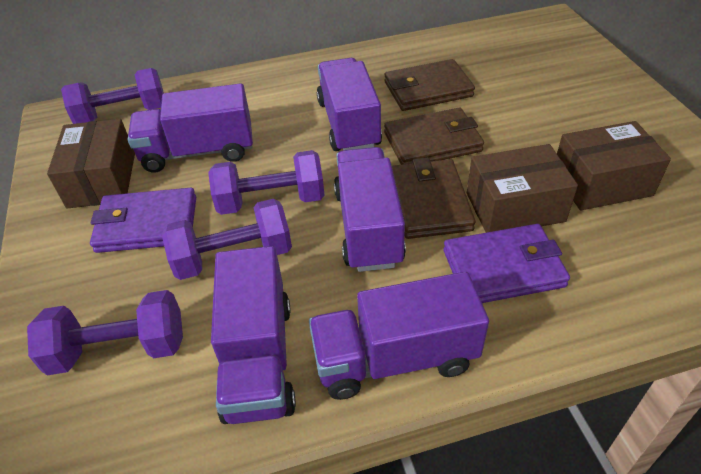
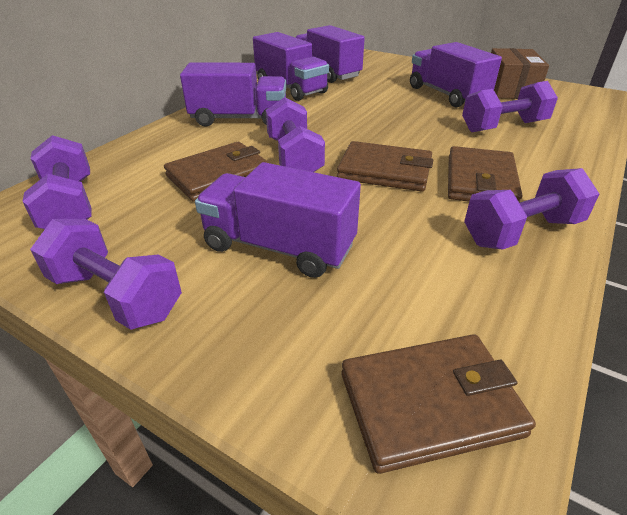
brown box: [47,119,135,209] [467,144,578,233] [557,121,671,211] = 3 -> [491,48,549,99] = 1
brown wallet: [384,107,484,165] [385,59,475,111] [392,158,475,239] = 3 -> [164,142,269,202] [337,141,433,192] [341,334,536,474] [448,146,522,203] = 4
purple dumbbell: [27,290,183,375] [61,68,164,124] [162,199,292,280] [208,150,325,215] = 4 -> [22,135,92,229] [30,219,182,330] [266,97,325,172] [462,81,558,132] [464,168,599,250] = 5
purple wallet: [90,188,196,253] [443,224,570,303] = 2 -> none = 0

